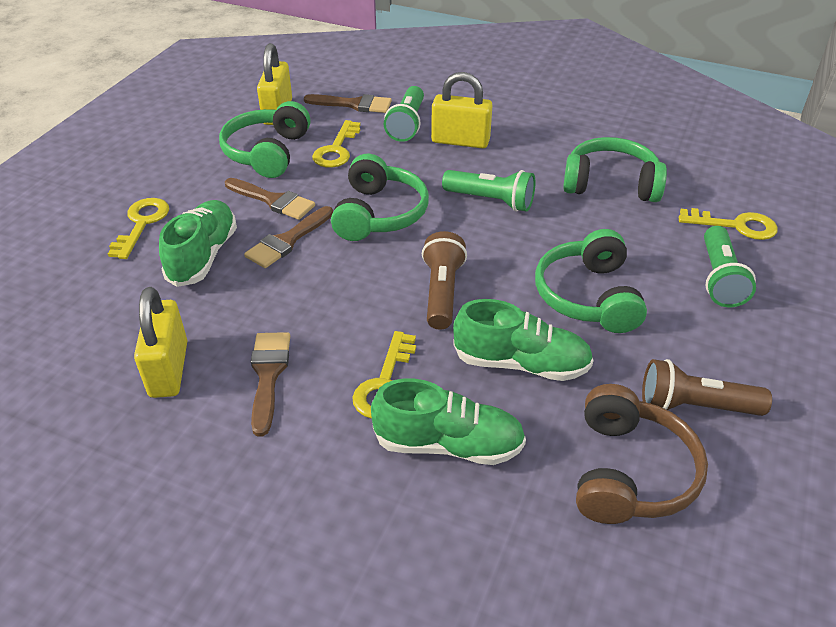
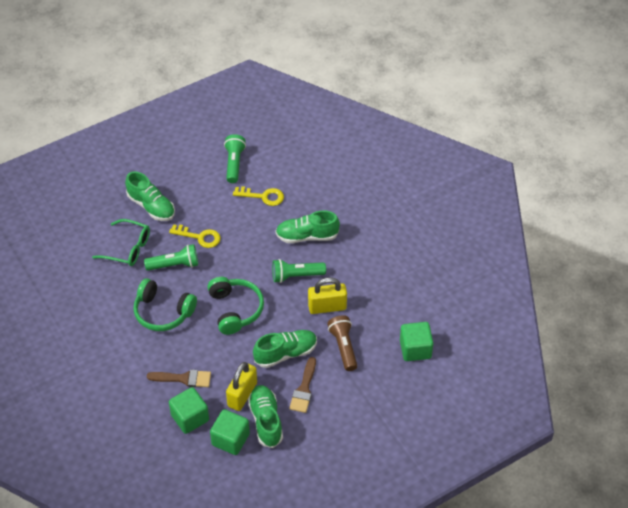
brown brush: [225,178,315,220] [244,206,333,268] [251,332,290,437] [304,94,392,113] = 4 -> [147,370,211,387] [289,357,316,413] = 2
brown flashlight: [422,231,467,330] [642,359,772,416] = 2 -> [327,315,357,371] = 1
brown headphones: [576,384,708,524] = 1 -> none = 0
green cube: none = 0 -> [169,387,209,434] [210,409,250,455] [400,322,433,361] = 3
green glasses: none = 0 -> [92,219,150,266] = 1
green headphones: [219,101,311,178] [331,154,429,241] [535,229,647,333] [563,137,667,202] = 4 -> [133,278,197,331] [207,277,264,335] = 2
green shoe: [159,200,237,287] [371,379,526,465] [453,299,594,381] = 3 -> [125,171,175,221] [248,385,283,448] [253,330,317,368] [276,210,340,243] = 4
yellow key: [108,198,169,259] [312,120,361,168] [352,331,416,419] [678,208,778,240] = 4 -> [169,224,221,248] [233,186,284,206] = 2
yellow padlock: [134,287,188,398] [257,43,292,125] [431,72,493,149] = 3 -> [226,362,257,411] [308,277,347,314] = 2

